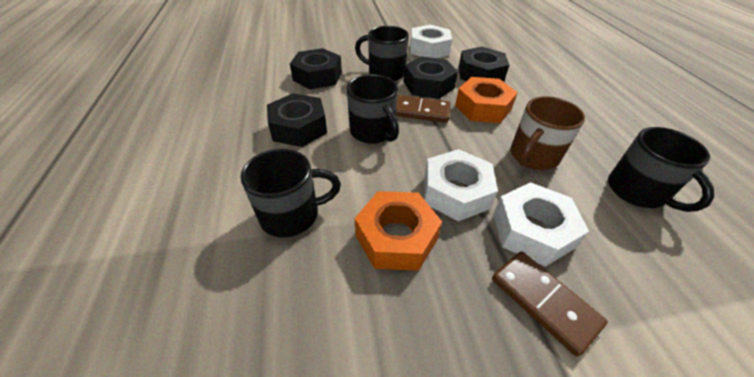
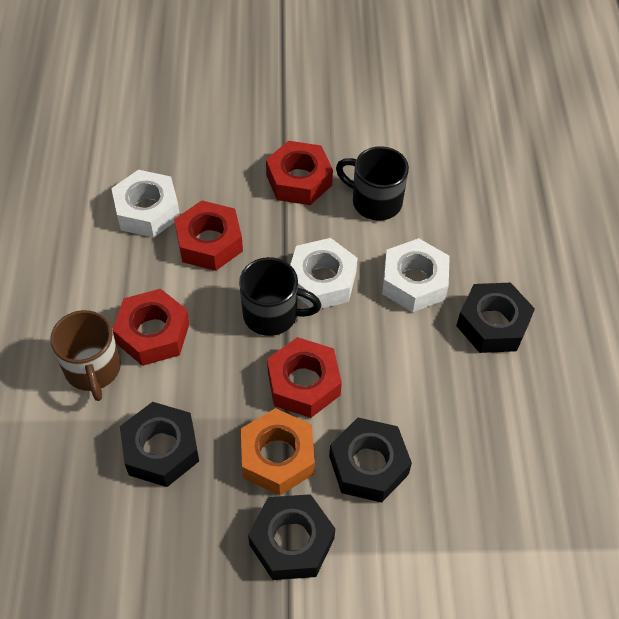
black mug: [241,149,341,238] [347,74,399,144] [355,26,409,81] [608,127,714,212] = 4 -> [239,257,321,336] [336,146,409,221] = 2
brown domino: [396,95,451,123] [492,251,607,356] = 2 -> none = 0
orange nut: [355,191,442,271] [455,77,518,123] = 2 -> [241,408,315,496] = 1
red nut: none = 0 -> [112,289,190,366] [174,201,243,271] [266,141,333,205] [267,337,342,418] = 4

